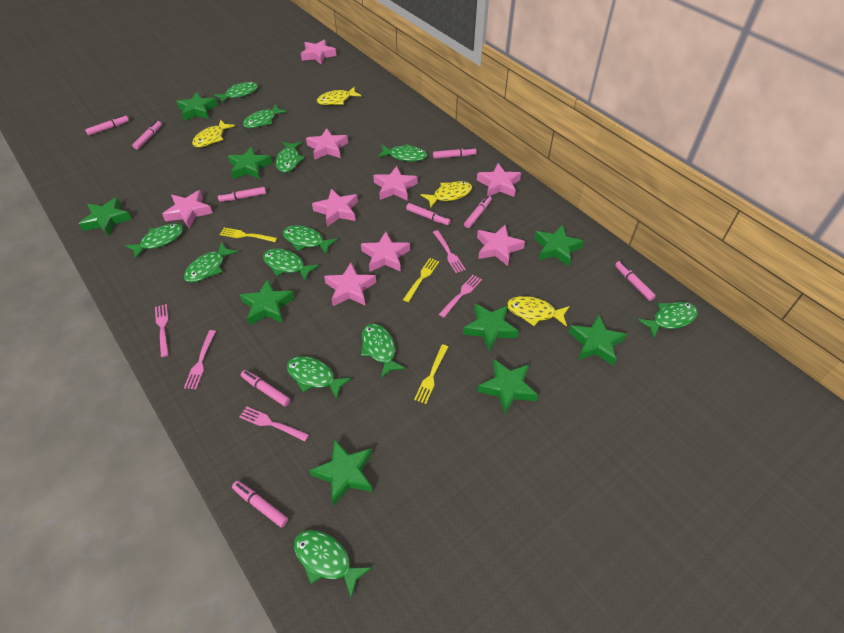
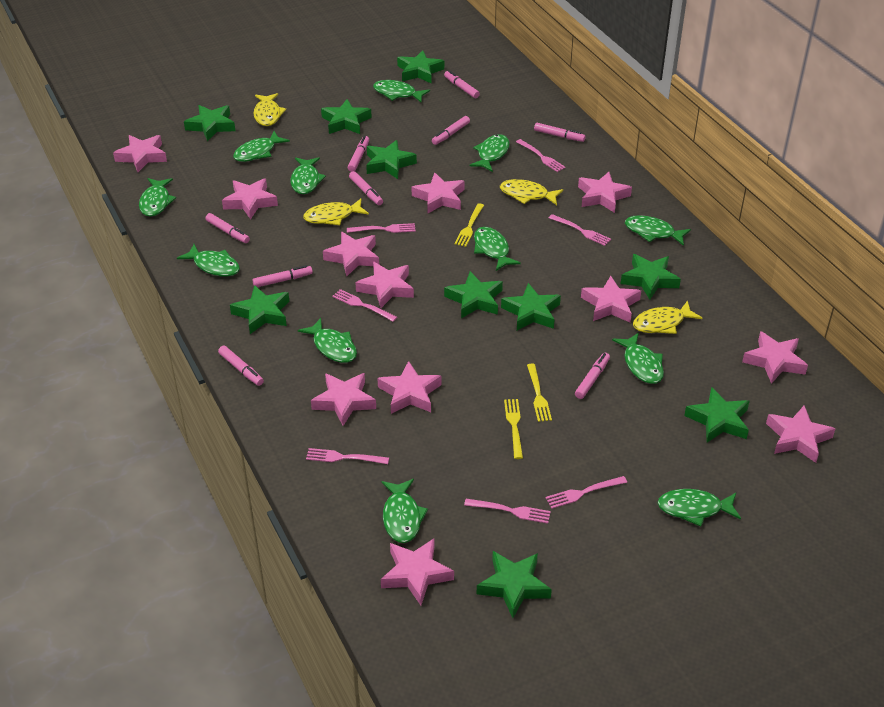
green star: [79,197,132,236] [176,92,218,121] [228,147,272,179] [240,279,295,325] [309,439,373,506] [463,303,519,352] [478,359,538,415] [534,225,584,266] [569,315,627,366] = 9 -> [184,105,235,141] [230,285,289,334] [321,99,372,134] [366,140,417,179] [397,50,444,84] [444,271,503,318] [477,551,552,618] [501,283,561,330] [621,254,681,300] [684,387,750,442] = 10
pink fork: [155,304,169,357] [184,330,216,389] [239,406,309,441] [433,230,466,273] [439,275,482,318] = 5 -> [306,448,389,464] [332,289,397,322] [347,223,415,233] [464,499,551,524] [516,139,566,172] [545,476,627,509] [549,214,611,246] = 7
pink star: [162,190,213,228] [301,39,336,64] [306,128,348,159] [312,189,358,227] [324,263,376,306] [361,232,410,272] [373,166,418,201] [477,163,521,197] [477,224,525,266] = 9 -> [113,135,167,172] [222,178,278,219] [311,373,376,426] [323,232,379,277] [355,262,414,308] [377,361,441,414] [381,539,454,605] [412,172,465,213] [578,172,632,213] [581,276,641,322] [742,331,808,384] [766,406,835,463] = 12

